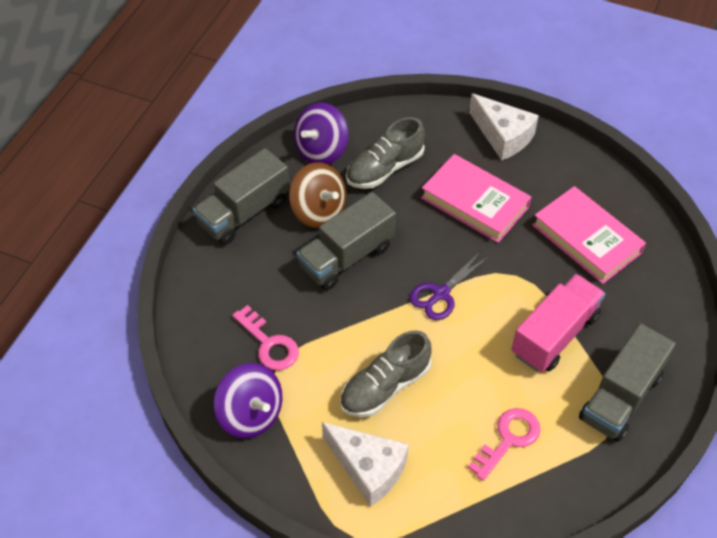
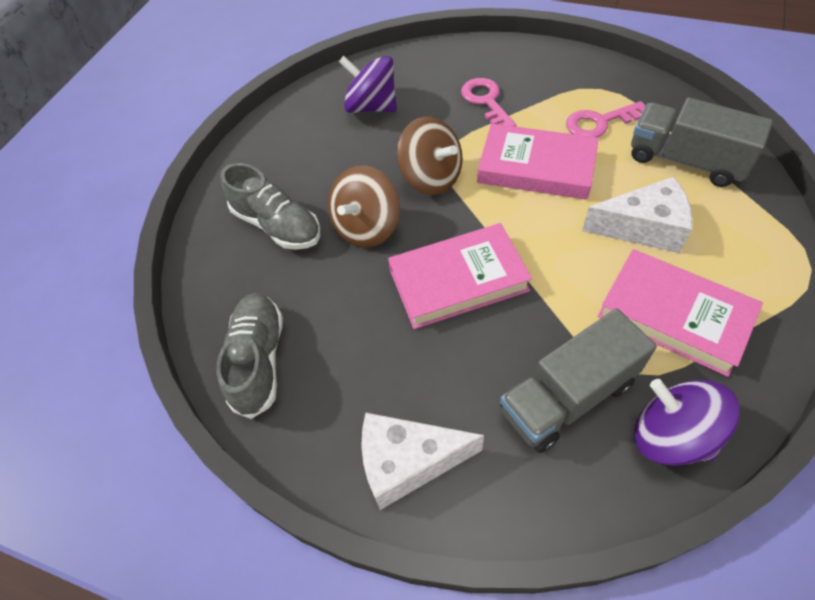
brown spinning top: [289,162,347,228] = 1 -> [328,165,400,248] [397,117,463,195] = 2
grey truck: [193,148,290,245] [297,192,396,290] [579,323,676,442] = 3 -> [500,309,657,453] [631,98,773,187] = 2
pink book: [421,154,531,243] [532,186,646,284] = 2 -> [388,223,532,329] [477,123,599,200] [598,249,763,377] = 3
pink truck: [511,274,605,372] = 1 -> none = 0
purple scissors: [410,251,490,320] = 1 -> none = 0

